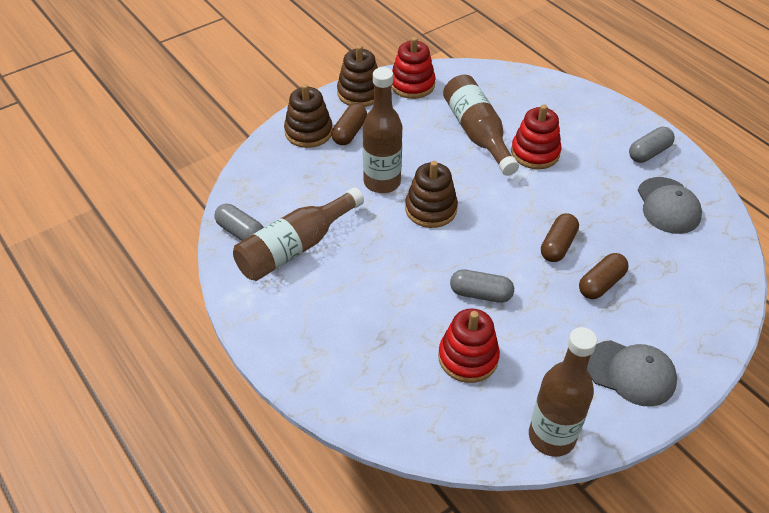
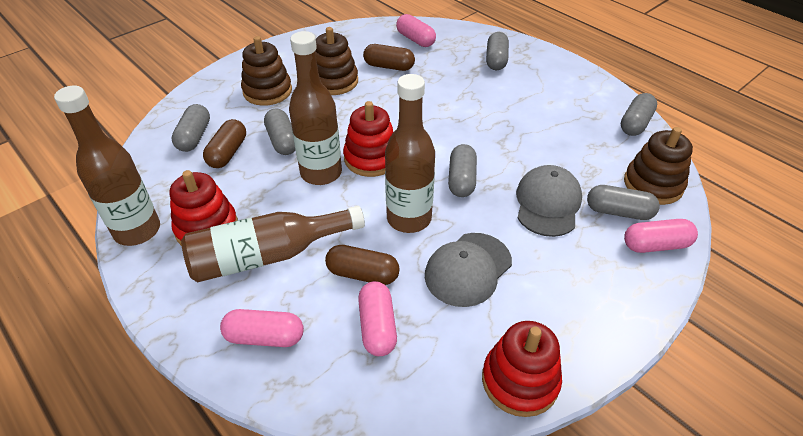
grey capsule: [215,204,264,241] [450,269,514,303] [629,127,675,163] = 3 -> [172,104,210,152] [264,108,295,155] [448,144,477,197] [486,32,509,70] [587,185,660,220] [621,93,657,136] = 6
pink capsule: none = 0 -> [220,309,304,347] [358,281,397,356] [396,14,436,47] [624,219,698,253] = 4

